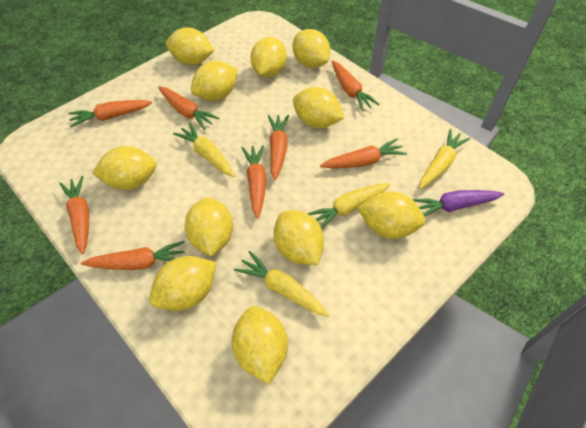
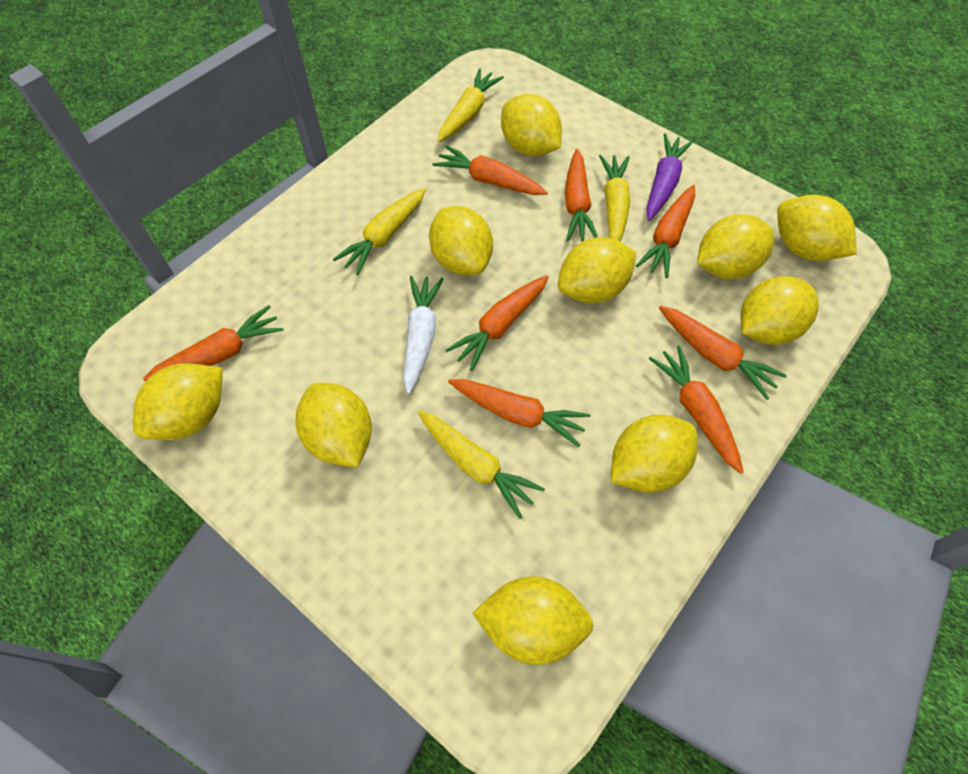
white carrot: none = 0 -> [403,276,444,394] = 1
yellow lemon: [92,146,157,190] [149,256,216,311] [166,27,214,65] [185,198,233,257] [191,61,238,101] [232,306,288,384] [250,37,287,77] [273,210,324,265] [293,29,330,68] [293,87,344,128] [357,191,425,239] = 11 -> [133,363,222,440] [296,383,372,467] [429,206,493,275] [473,576,594,665] [501,94,562,156] [558,237,636,304] [611,415,698,493] [697,214,774,279] [740,276,819,345] [777,195,857,261] = 10

